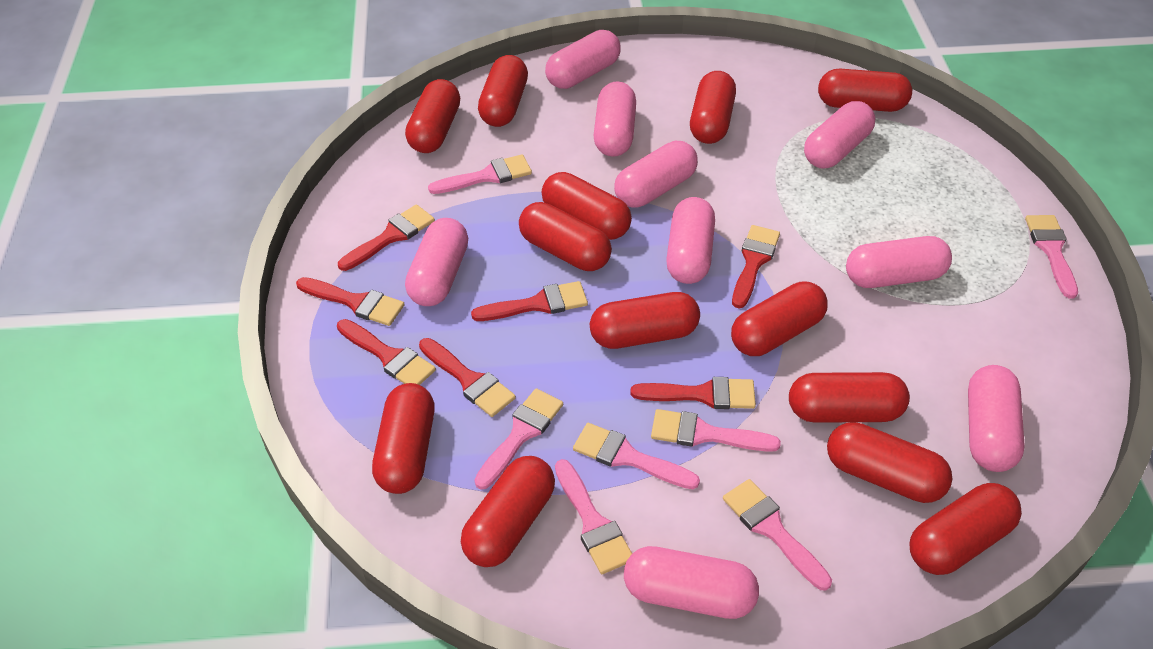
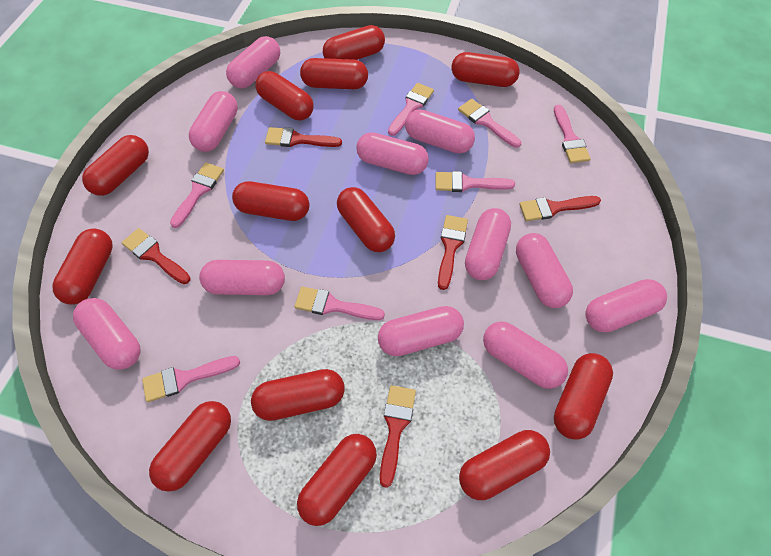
pink capsule: [405,218,468,306] [545,30,621,89] [594,82,636,157] [614,141,698,208] [624,546,759,619] [666,197,715,284] [804,101,875,168] [846,236,952,288] [968,365,1025,472] = 9 -> [73,298,141,370] [189,91,238,152] [199,260,285,295] [226,36,280,88] [356,132,429,175] [378,306,464,356] [405,109,475,153] [465,208,511,280] [483,321,568,389] [516,233,573,308] [585,279,667,332] = 11
red brush: [296,277,405,326] [337,319,436,385] [338,204,435,271] [419,338,516,417] [471,281,588,321] [630,377,756,409] [732,225,780,309] = 7 -> [122,228,191,284] [265,127,342,147] [380,385,416,488] [438,215,468,290] [519,196,601,221] = 5

